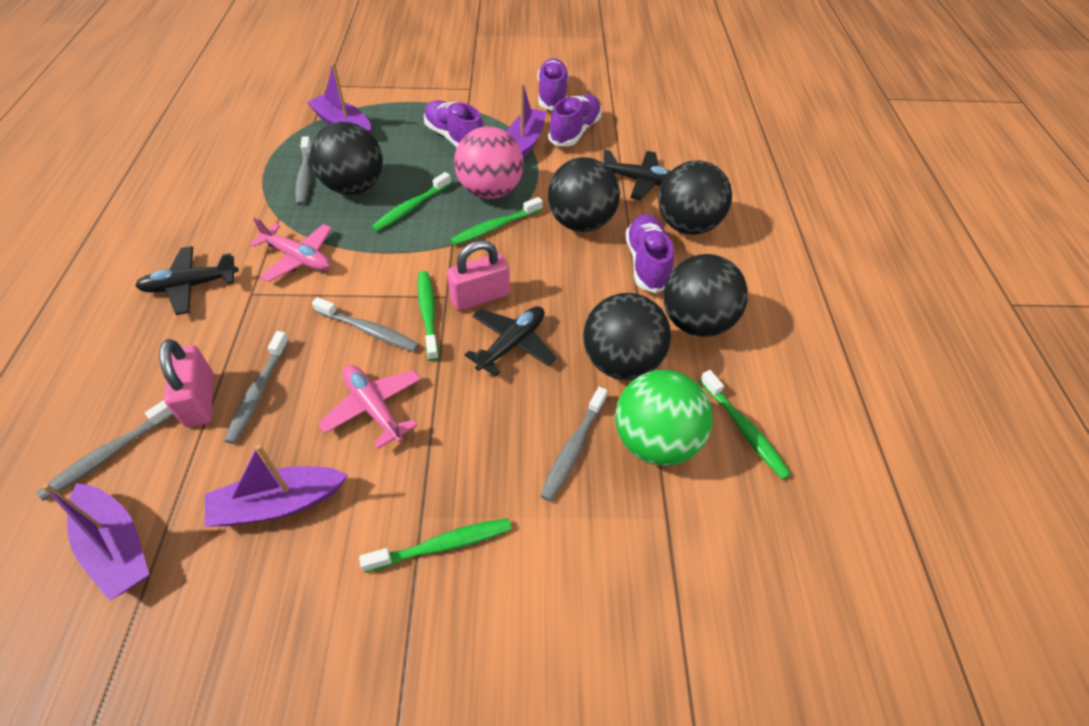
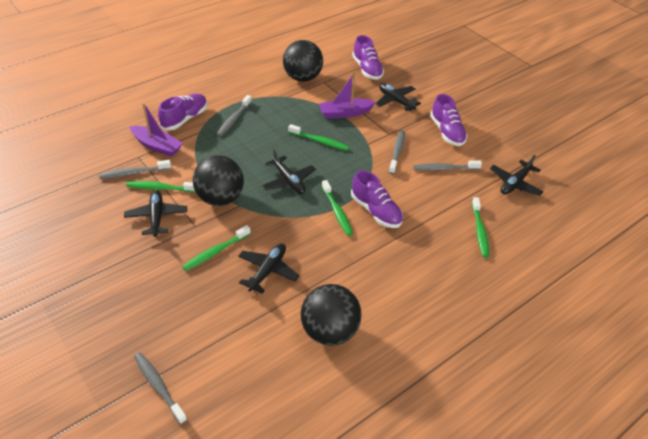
black ball: [310,122,383,195] [548,157,620,232] [583,293,671,380] [658,161,732,235] [663,254,748,337] = 5 -> [193,155,244,206] [283,40,323,82] [301,284,362,346] = 3
black plane: [136,246,239,315] [465,306,556,377] [604,149,671,200] = 3 -> [124,190,187,237] [238,243,299,294] [262,149,316,194] [376,83,421,111] [490,155,544,196] = 5
green ball: [615,370,713,466] = 1 -> none = 0
pink ball: [454,126,524,199] = 1 -> none = 0
pink padlock: [159,339,214,427] [447,240,510,311] = 2 -> none = 0
pink plane: [249,217,332,282] [318,365,421,449] = 2 -> none = 0
purple boat: [42,483,149,601] [205,444,348,527] [307,63,371,132] [507,83,547,159] = 4 -> [130,103,183,157] [319,73,376,119] = 2

